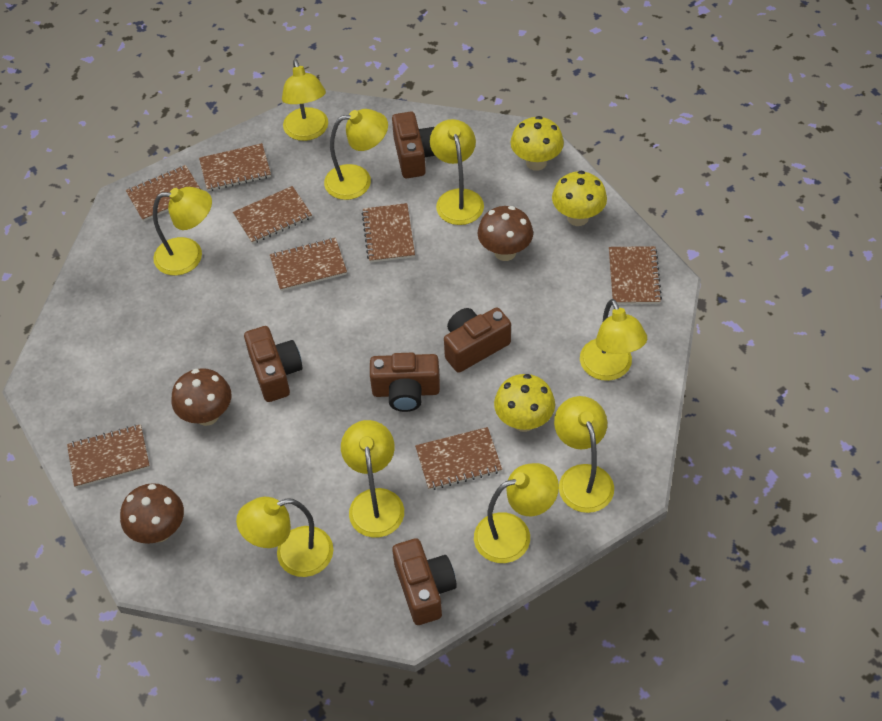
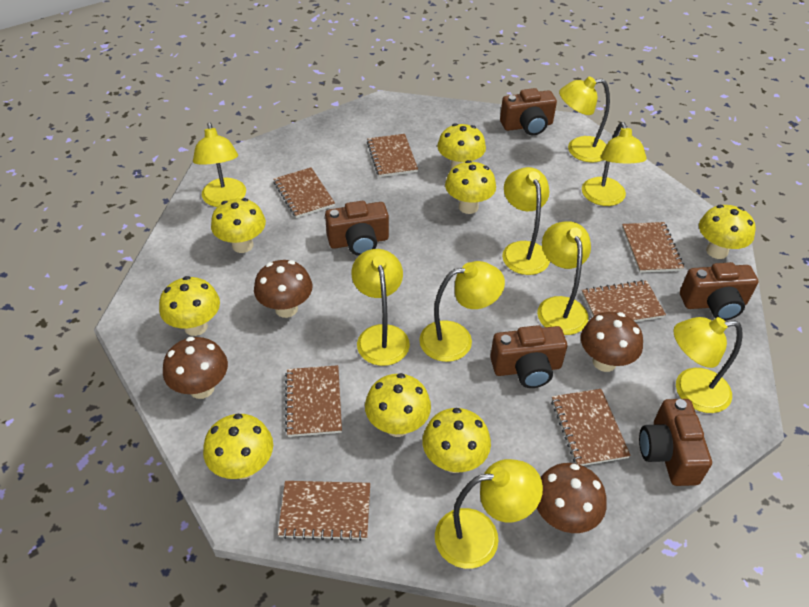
brown mushroom: [120,483,184,544] [171,368,231,426] [478,206,533,261] = 3 -> [163,337,228,399] [254,260,312,318] [537,463,607,533] [581,312,643,372] = 4
brown notebook: [67,424,150,488] [126,165,200,221] [199,143,271,191] [233,186,312,244] [270,238,347,291] [362,203,415,263] [415,427,502,490] [609,246,662,304] = 8 -> [274,168,335,218] [278,481,370,541] [285,365,342,437] [367,134,418,177] [551,389,631,466] [582,280,666,322] [622,222,684,273] = 7
yellow mushroom: [494,374,555,432] [511,116,564,171] [552,170,607,226] = 3 -> [159,276,220,336] [203,413,273,479] [211,198,266,253] [365,373,431,437] [422,408,491,473] [437,123,486,169] [445,160,496,214] [699,205,756,259] = 8

